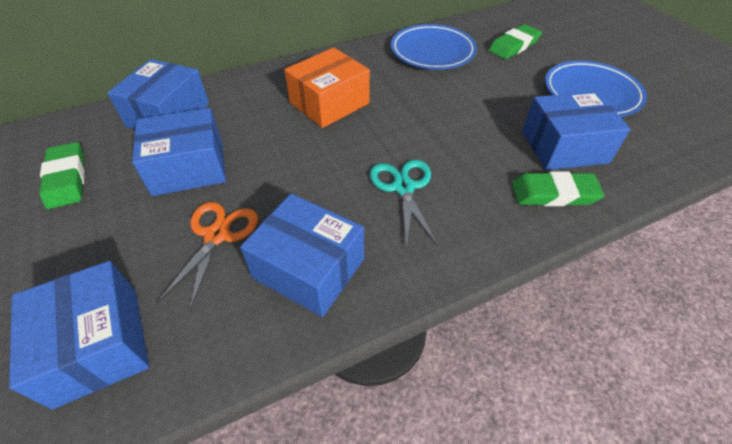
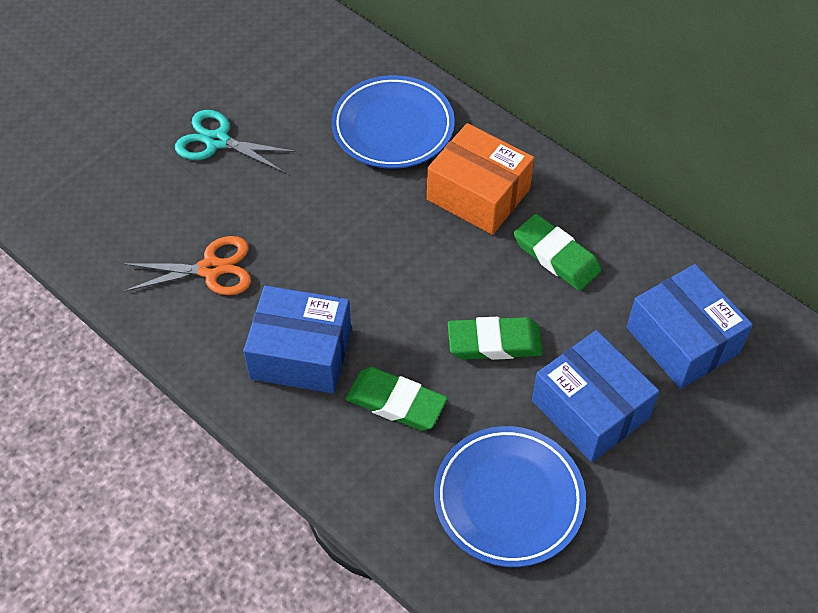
blue box: [9,261,149,410] [107,59,209,129] [132,108,226,196] [240,193,364,317] [522,91,630,170] = 5 -> [243,286,351,394] [532,330,659,462] [627,264,753,389] = 3

